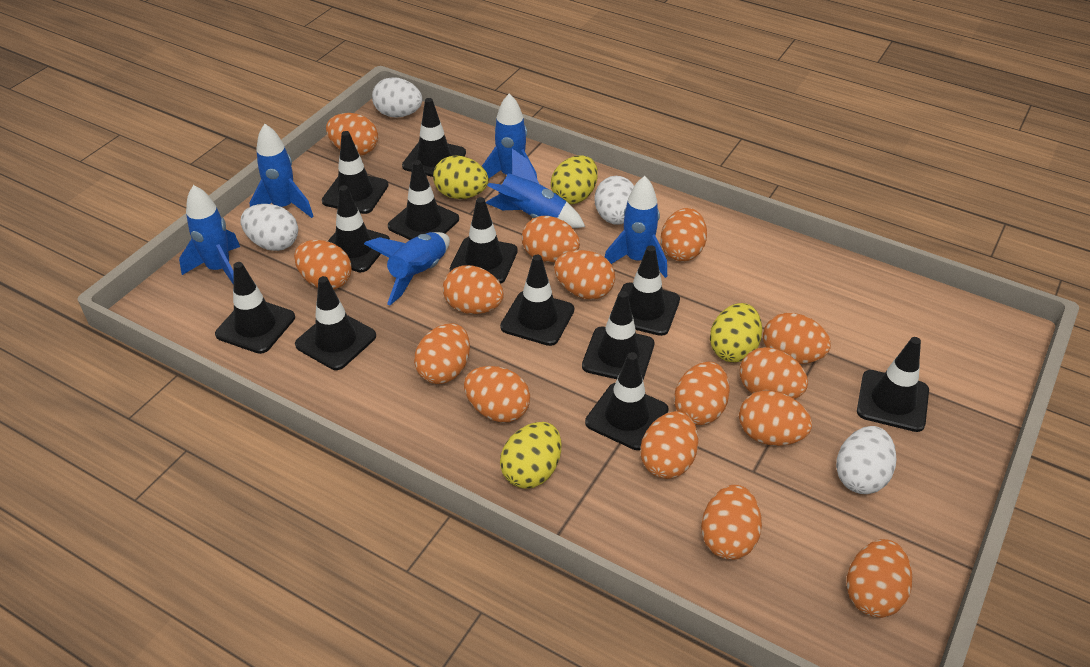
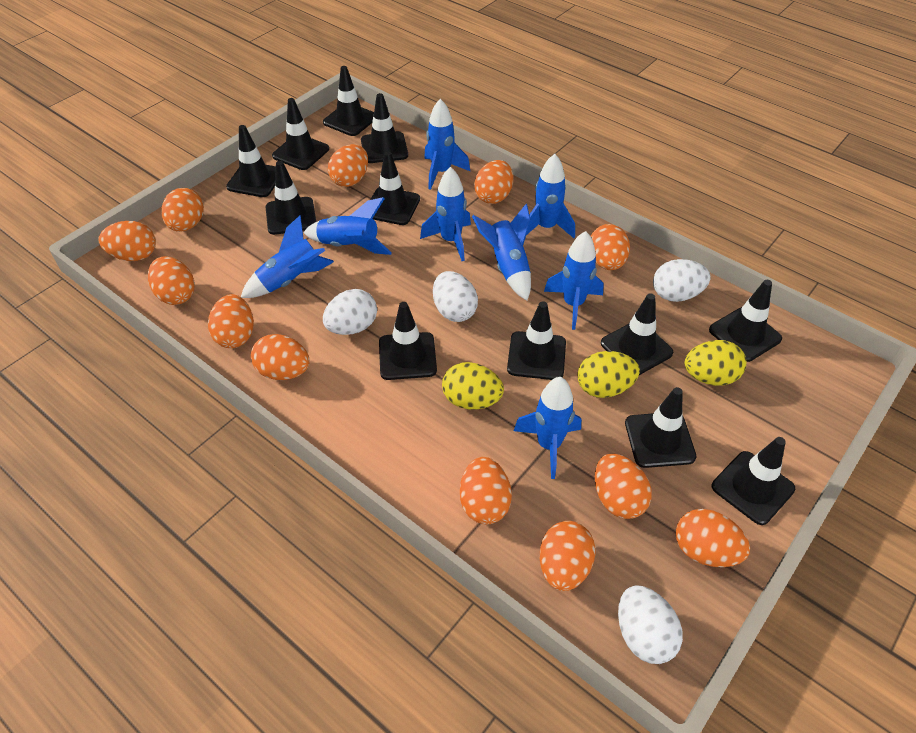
blue rocket: [179,185,240,285] [250,124,314,218] [364,232,450,305] [482,93,537,179] [486,149,585,228] [605,176,667,278] = 6 -> [241,215,334,298] [303,197,392,255] [420,167,471,261] [424,99,470,190] [472,204,531,300] [514,377,581,479] [526,154,575,238] [544,231,604,330] = 8
orange egg: [294,240,352,289] [326,113,378,156] [414,323,470,384] [443,265,504,314] [464,366,530,423] [522,216,580,262] [554,250,615,300] [640,411,698,479] [661,208,707,261] [674,362,730,425] [701,485,762,560] [739,390,812,446] [740,347,808,399] [763,313,831,364] [847,539,912,618] = 15 -> [98,221,156,261] [148,256,195,305] [161,188,204,232] [208,294,254,348] [251,334,310,380] [328,144,368,187] [460,457,512,524] [474,160,513,204] [540,521,596,591] [591,224,630,270] [595,454,652,519] [675,509,750,567] = 12
yellow egg: [433,155,489,199] [500,422,561,489] [551,155,598,204] [710,303,762,362] = 4 -> [442,362,504,410] [577,351,640,398] [684,340,746,386] = 3

